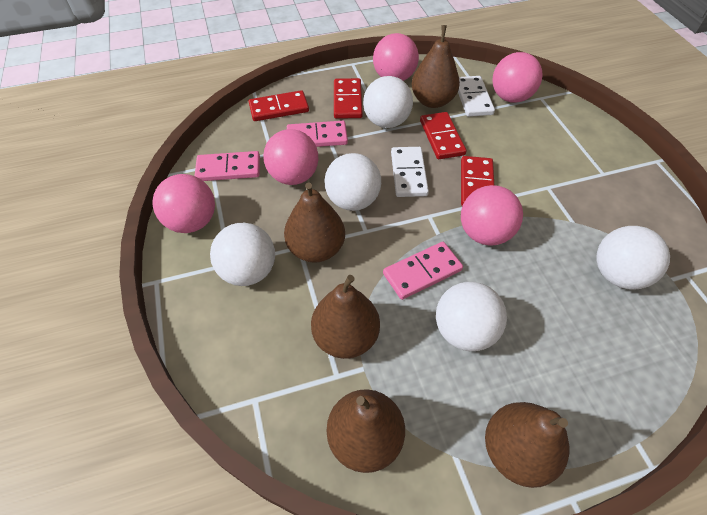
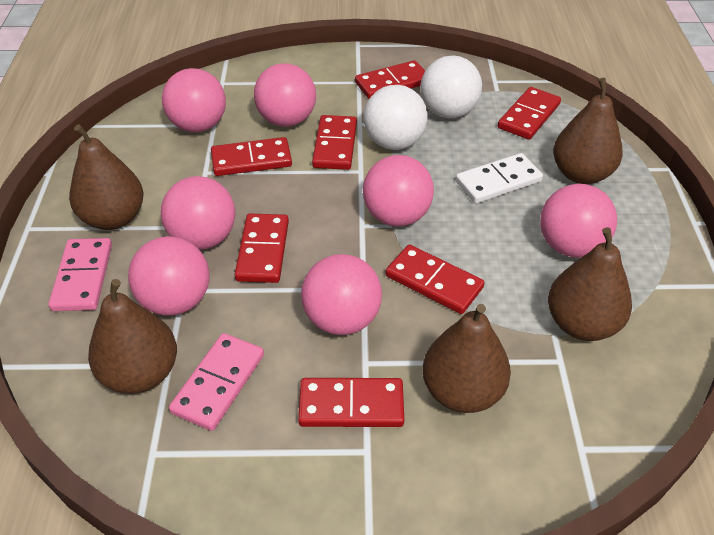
pink ball: [153,174,215,233] [263,129,318,185] [373,33,419,81] [461,185,523,246] [492,52,543,103] = 5 -> [128,236,209,315] [161,176,235,250] [162,68,226,132] [254,63,316,127] [301,254,382,335] [363,155,434,227] [540,184,617,258] = 7
pink domino: [195,151,260,181] [287,121,348,147] [383,242,463,300] = 3 -> [49,238,112,311] [169,333,264,431] = 2
red domino: [249,90,309,121] [334,78,363,119] [420,112,466,159] [461,156,494,206] = 4 -> [211,137,292,176] [234,214,289,283] [298,378,404,427] [312,115,357,170] [355,60,425,99] [386,244,484,314] [498,87,561,140] = 7
white ball: [210,223,275,286] [324,153,381,211] [363,76,413,128] [436,282,507,351] [596,226,670,289] = 5 -> [364,85,427,150] [420,55,482,118] = 2
white domino: [391,147,429,197] [458,76,495,117] = 2 -> [456,153,543,203] = 1

